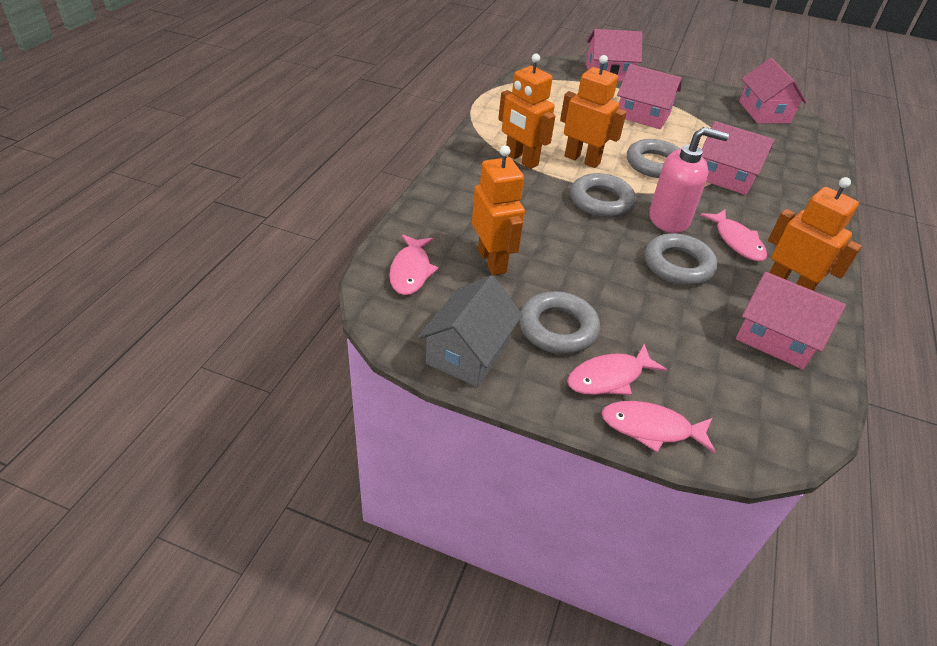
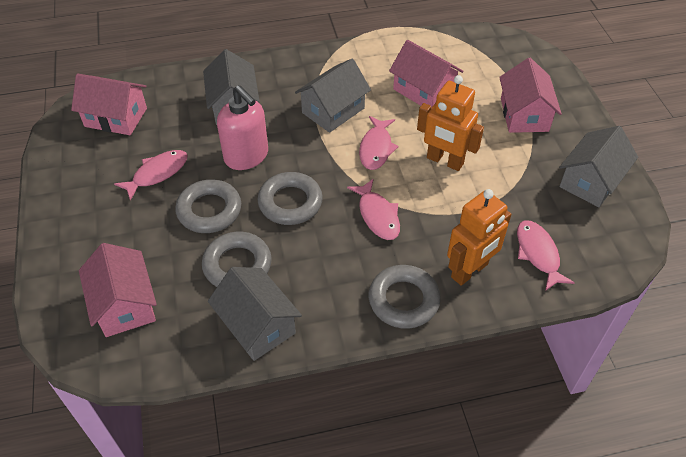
grey house: [418,275,523,387] = 1 -> [203,49,260,125] [208,267,302,361] [295,59,371,133] [559,126,638,207] = 4
orange robot: [472,145,525,276] [498,53,555,169] [560,55,627,168] [768,177,862,291] = 4 -> [417,75,484,171] [447,189,511,286] = 2
pink house: [586,29,643,81] [617,64,682,129] [702,121,775,195] [736,272,846,370] [739,58,807,124] = 5 -> [71,74,147,135] [79,243,157,337] [389,40,463,108] [499,58,562,133] = 4

